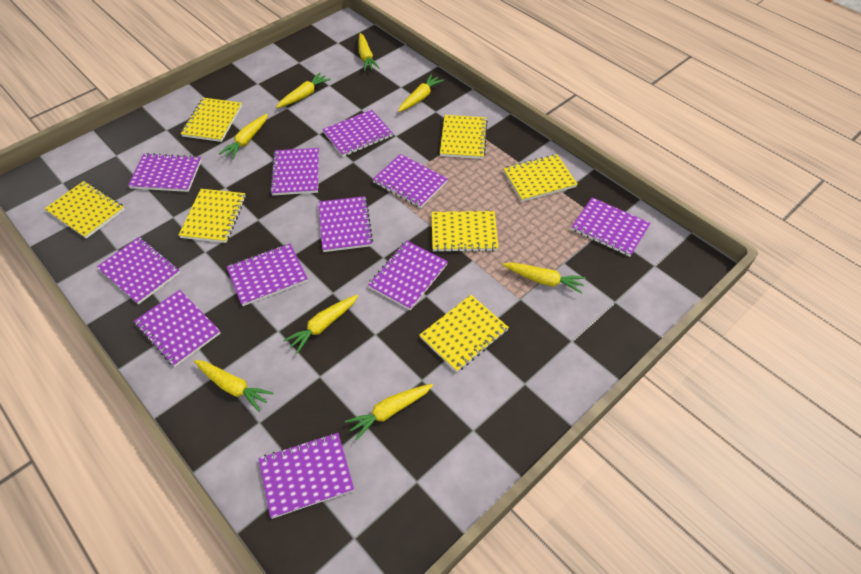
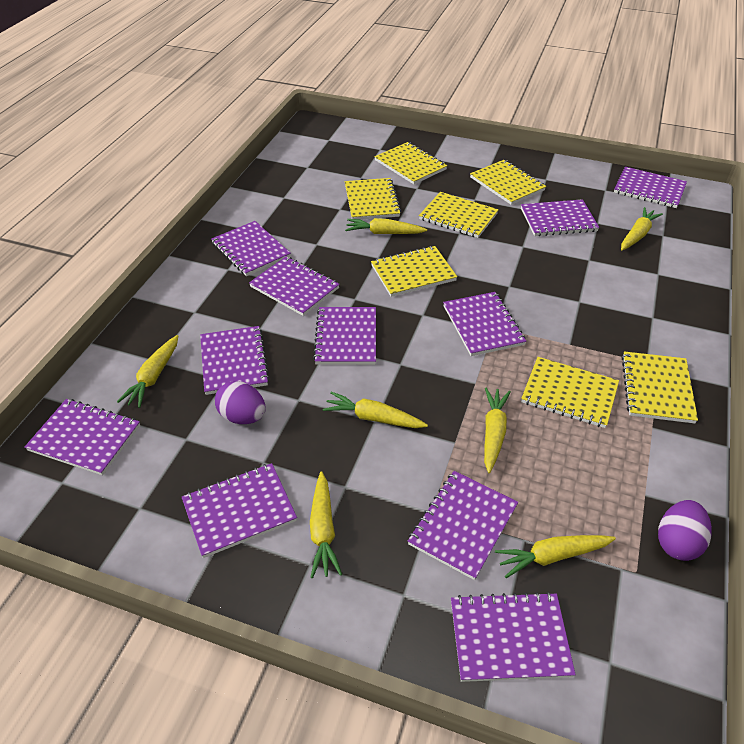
purple egg: none = 0 -> [215,381,266,424] [658,500,712,561] = 2
yellow carrot: [194,360,273,412] [219,114,268,159] [276,73,331,108] [283,295,358,354] [345,384,433,441] [358,33,379,71] [398,74,444,112] [503,262,586,294] = 8 -> [117,335,178,408] [310,471,342,578] [323,392,428,428] [345,218,427,234] [484,387,511,473] [495,535,616,578] [621,207,663,250] = 7

